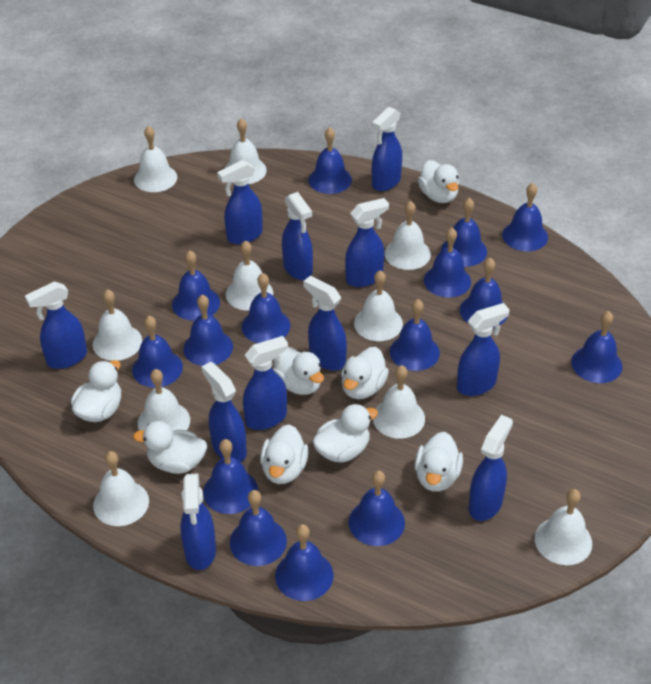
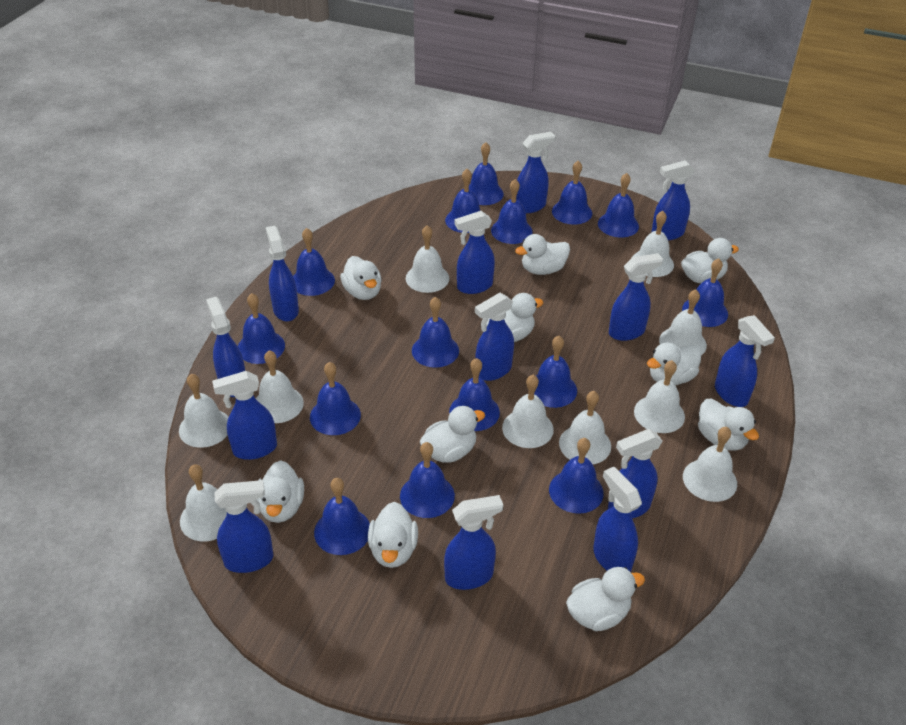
blue spray bottle: [25,281,87,369] [180,474,216,570] [202,362,247,462] [217,160,263,244] [243,336,288,430] [282,192,313,280] [303,276,347,371] [345,198,389,287] [372,107,402,191] [457,303,510,396] [468,415,513,521] = 11 -> [206,297,245,397] [212,371,277,460] [214,480,273,573] [266,226,299,321] [444,495,503,590] [454,211,495,294] [475,293,514,381] [516,132,555,213] [593,467,642,572] [608,429,663,518] [609,253,663,341] [652,160,695,240] [715,315,775,407] = 13
white duck: [71,360,121,422] [133,421,207,474] [260,424,309,484] [273,347,324,395] [313,404,378,462] [341,347,389,399] [414,432,463,492] [418,160,459,203] = 8 -> [256,460,304,523] [340,256,382,300] [368,502,418,568] [420,406,485,463] [486,293,543,342] [515,234,570,275] [566,567,645,631] [647,343,701,385] [681,238,739,283] [698,399,759,450] = 10

